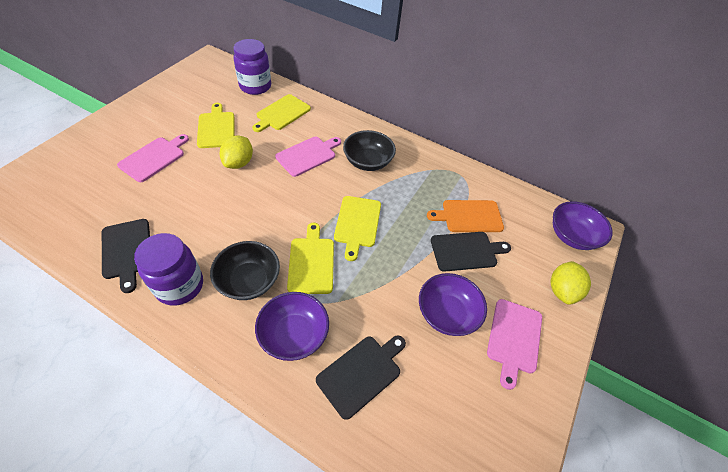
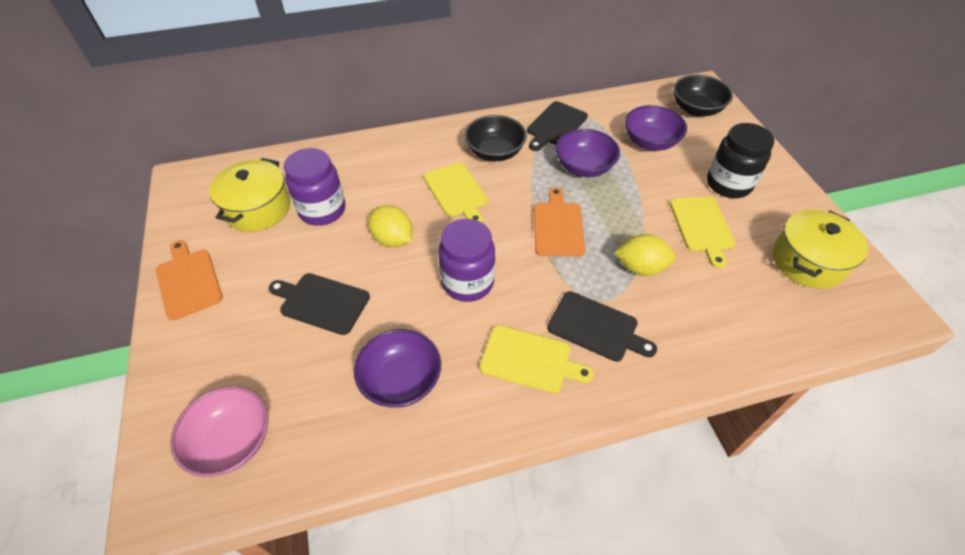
black jar: none = 0 -> [707,123,774,198] = 1
orange cutting board: [427,200,504,232] = 1 -> [156,240,223,320] [534,187,585,257] = 2
pink bowl: none = 0 -> [170,386,268,477] = 1
pink cutting board: [117,134,189,182] [275,137,341,177] [487,299,542,390] = 3 -> none = 0
yellow cutting board: [197,103,234,148] [252,94,311,132] [287,223,334,294] [334,196,381,261] = 4 -> [424,162,488,223] [480,325,594,394] [670,197,736,269] = 3
yellow pot: none = 0 -> [209,158,290,232] [773,210,868,289] = 2

